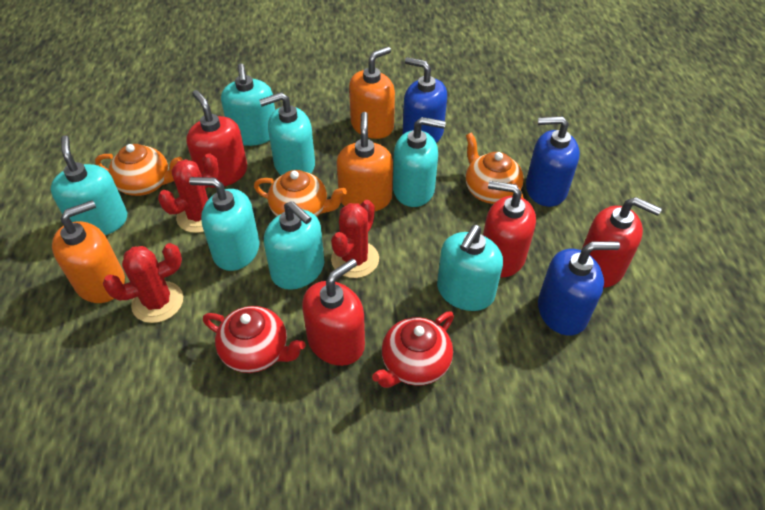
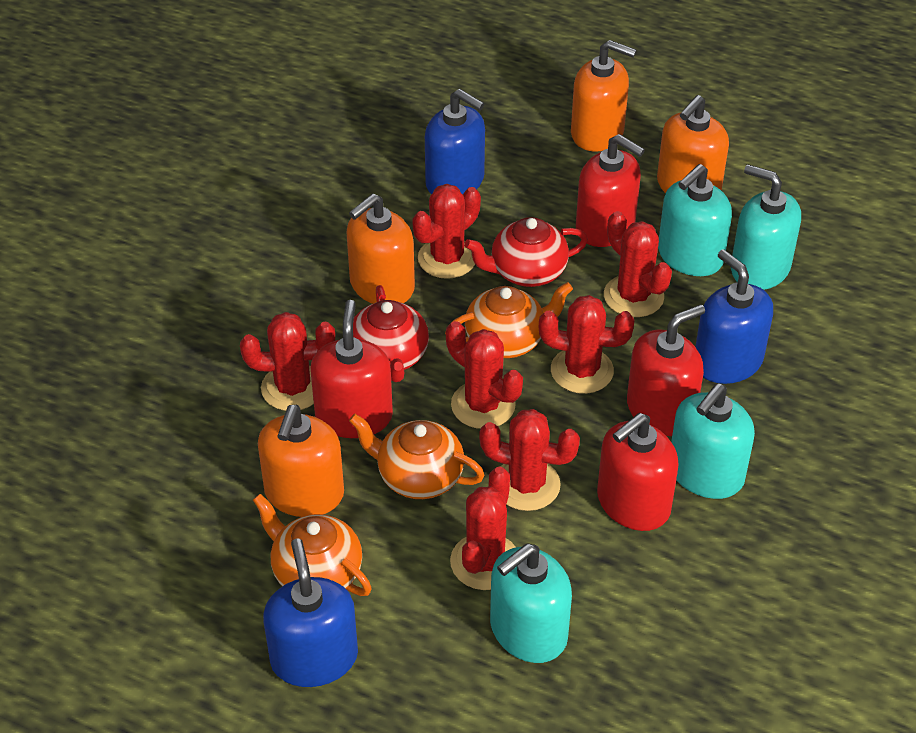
orange soap dispenser: [52,200,125,303] [337,112,393,212] [349,47,395,139] = 3 -> [258,405,344,517] [346,193,415,304] [571,40,636,152] [657,95,729,193] = 4
red cactus: [103,243,183,323] [158,153,219,233] [331,200,379,278] = 3 -> [240,312,335,411] [412,184,481,279] [446,321,523,429] [450,467,515,590] [479,409,580,511] [539,295,635,394] [604,211,672,317] = 7
turquoise soap dispenser: [51,136,127,235] [189,177,260,271] [221,63,275,146] [259,92,315,175] [264,201,324,290] [393,117,446,207] [437,225,503,311] = 7 -> [490,544,572,663] [658,164,732,276] [671,383,755,499] [731,164,801,290] = 4

